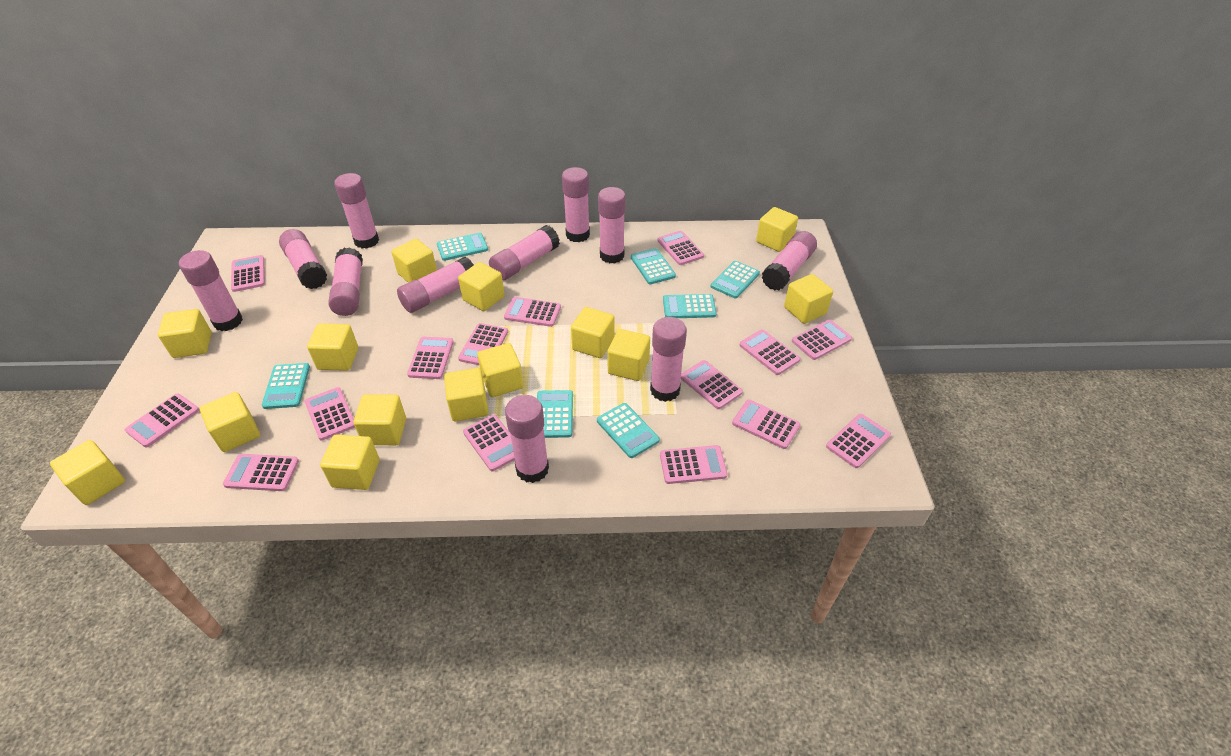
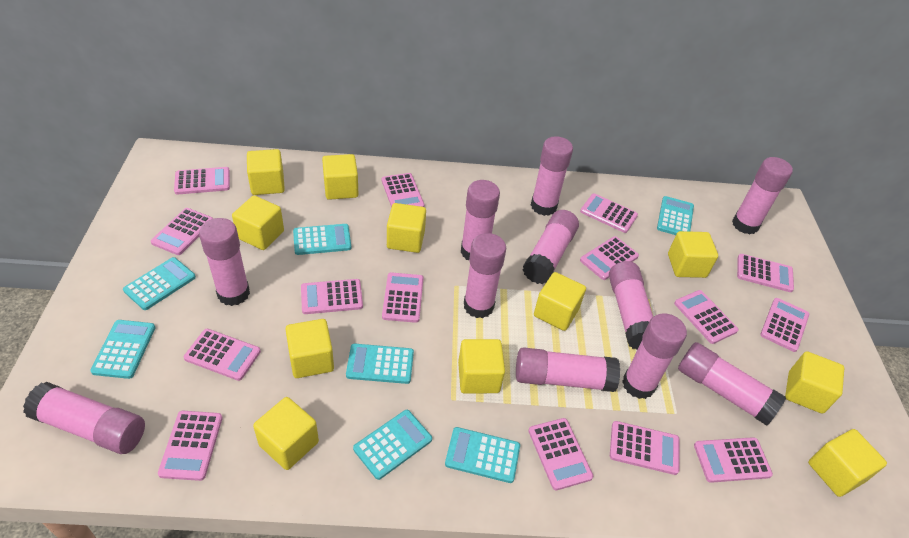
yellow cube: [50,440,125,505] [158,309,212,358] [200,392,260,452] [307,324,358,371] [320,434,379,490] [354,394,406,445] [391,239,437,283] [444,368,489,421] [458,262,505,311] [477,343,524,397] [571,307,614,358] [607,329,650,381] [756,207,798,252] [784,274,833,324] = 14 -> [232,195,284,250] [247,149,285,195] [253,397,319,470] [285,319,334,378] [322,154,358,200] [387,203,426,253] [458,339,505,394] [534,272,586,331] [668,231,718,278] [785,351,844,414] [808,429,887,497] = 11

